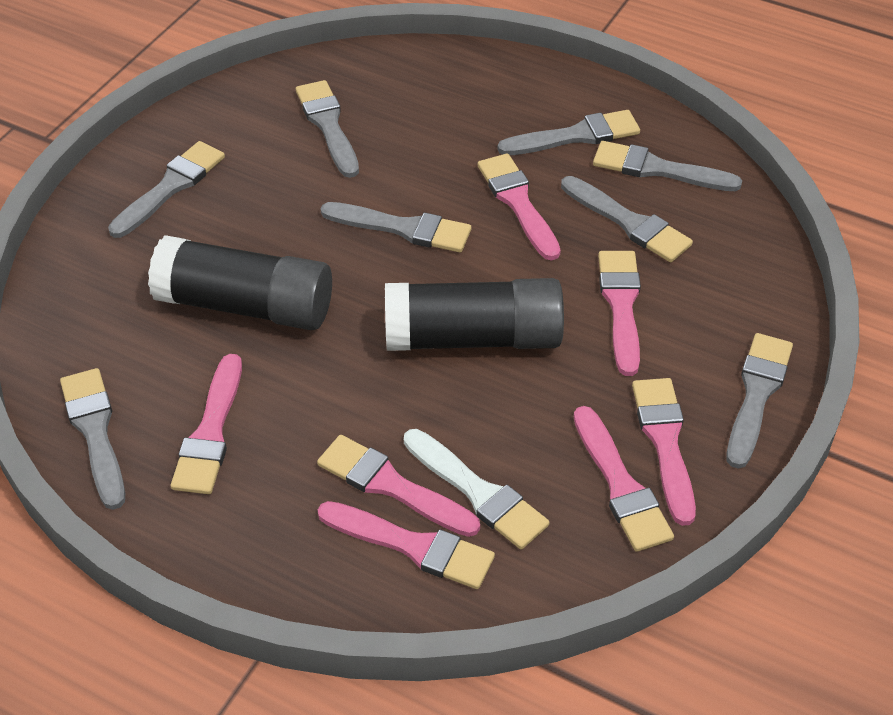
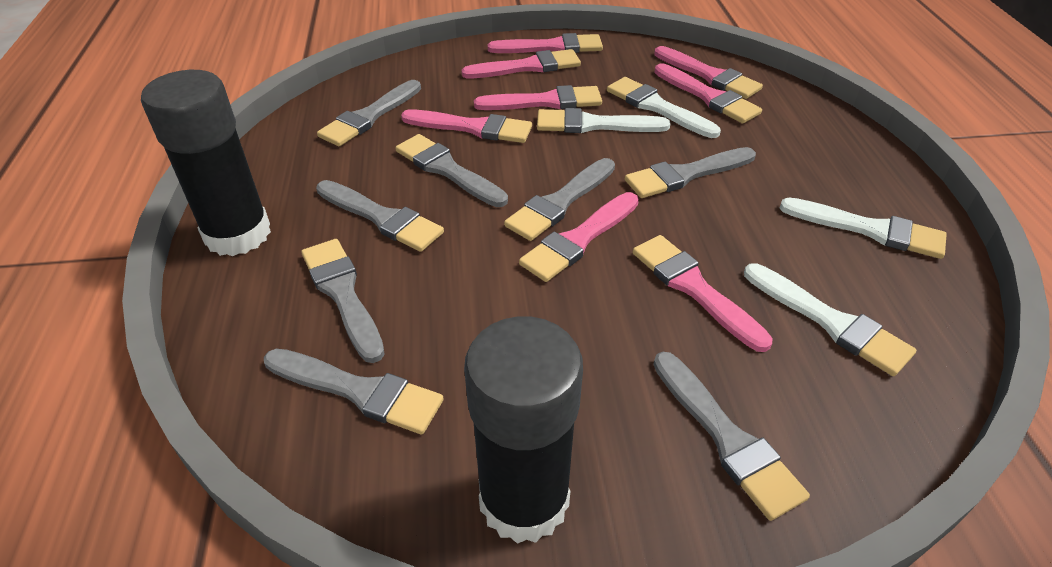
pink brush: [171,354,242,494] [317,435,480,537] [318,501,495,589] [478,153,561,261] [574,406,674,552] [598,251,641,376] [632,378,696,526] = 7 -> [401,109,532,143] [461,49,581,78] [474,85,602,110] [488,33,603,53] [519,192,639,282] [633,235,773,352] [654,46,763,99] [654,63,762,124] = 8
white brush: [404,429,549,549] = 1 -> [537,108,670,133] [607,77,721,138] [744,263,916,376] [780,198,947,259] = 4

